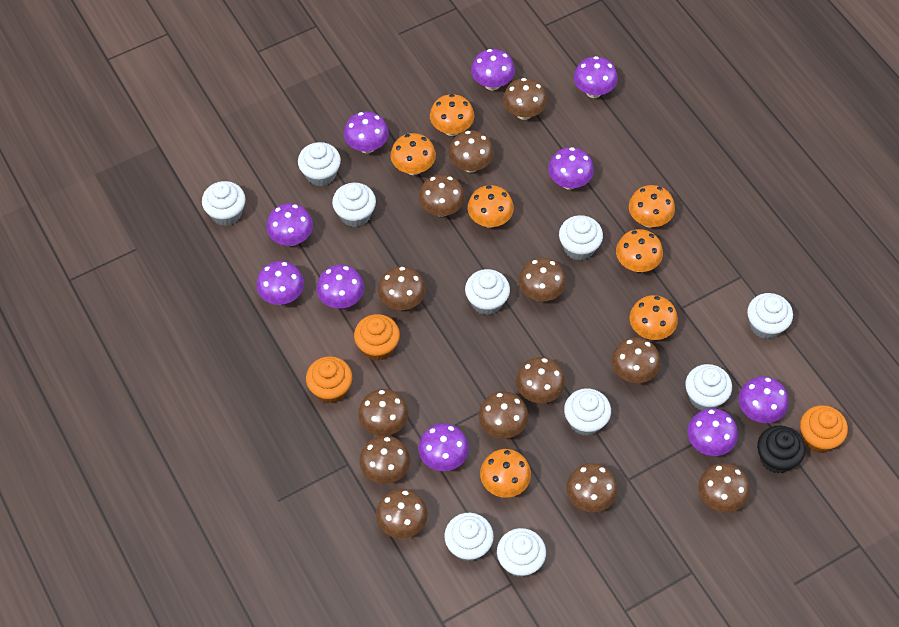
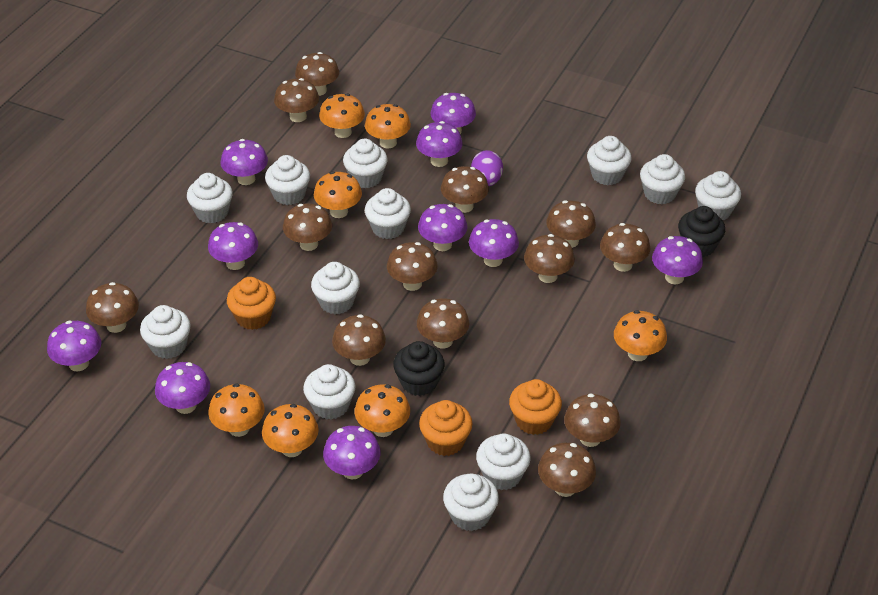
black cupcake: [757,425,805,473] = 1 -> [393,341,445,396] [678,206,725,257] = 2
purple egg: none = 0 -> [471,150,503,186] = 1
white cupcake: [202,181,246,226] [298,142,341,186] [332,183,376,227] [444,513,494,562] [465,269,510,315] [497,528,546,578] [559,215,603,261] [564,388,611,436] [685,364,732,411] [747,293,793,339] = 10 -> [140,305,191,359] [187,173,233,223] [265,155,310,205] [303,364,356,420] [311,262,360,314] [343,139,388,188] [365,188,411,239] [443,474,499,531] [476,434,530,490] [587,136,631,185] [640,154,685,204] [695,171,741,220] = 12

